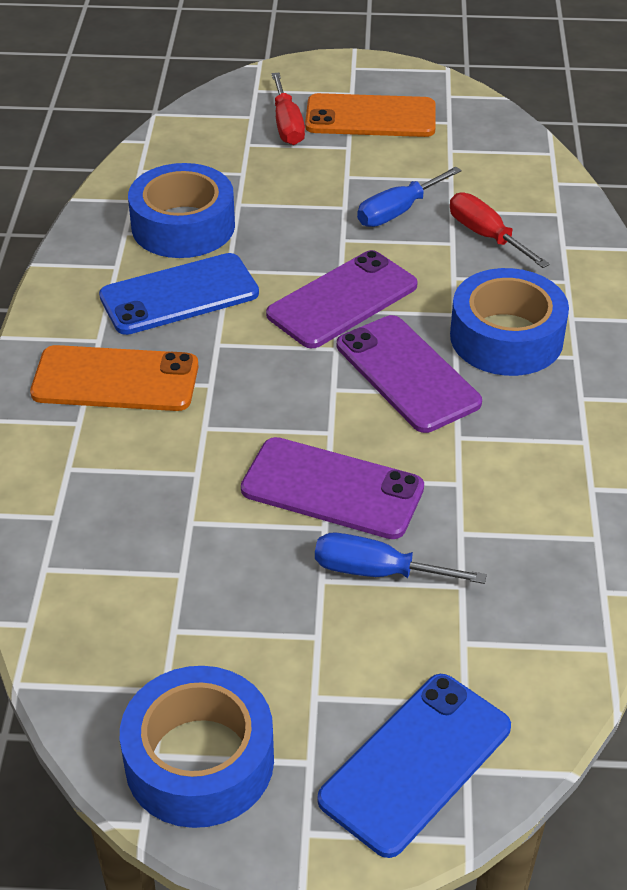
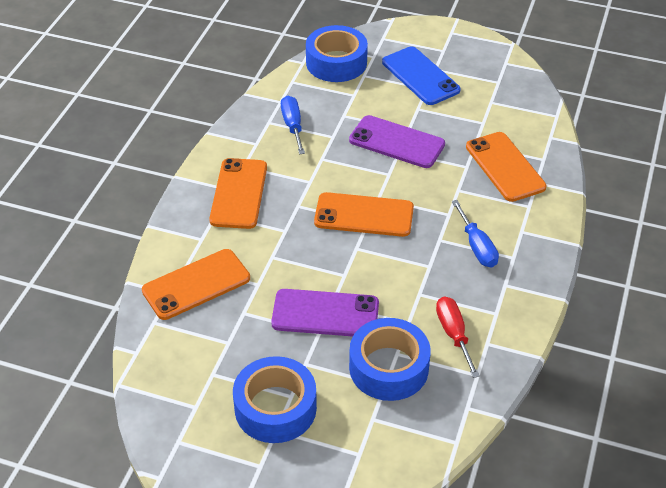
blue phone: [99,253,259,335] [317,674,511,858] = 2 -> [382,47,461,105] = 1
orange phone: [30,345,199,411] [305,93,436,137] = 2 -> [142,249,250,320] [209,158,267,229] [314,192,414,237] [466,132,547,202] = 4
purple phone: [241,437,424,539] [266,250,418,348] [337,315,482,433] = 3 -> [271,289,379,337] [349,115,445,168] = 2
red screwdriver: [271,73,305,145] [450,193,550,268] = 2 -> [436,296,480,378] = 1

